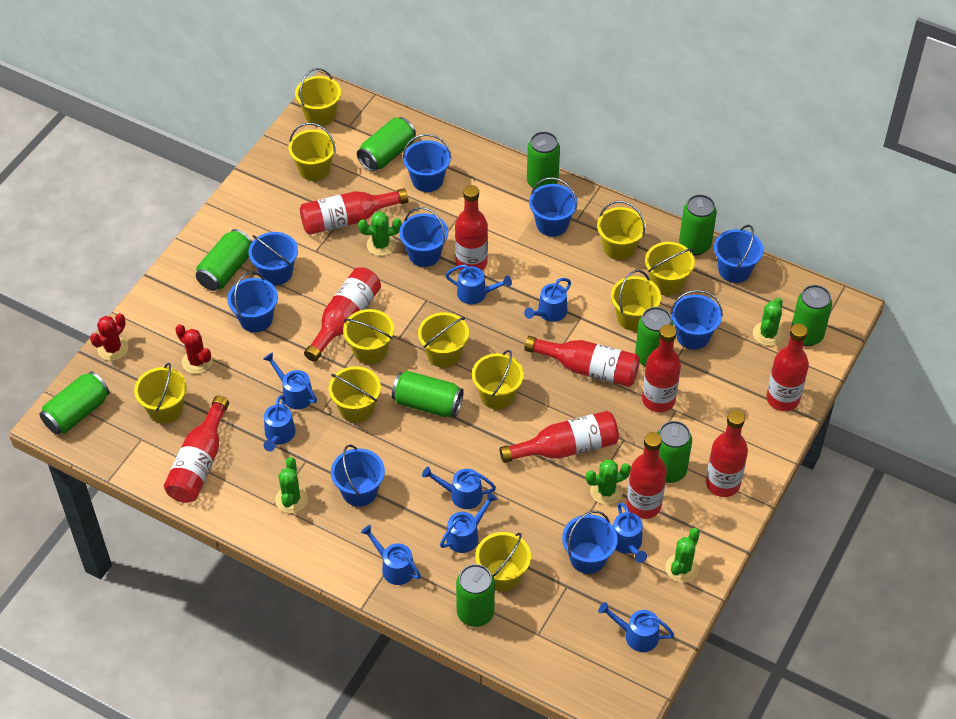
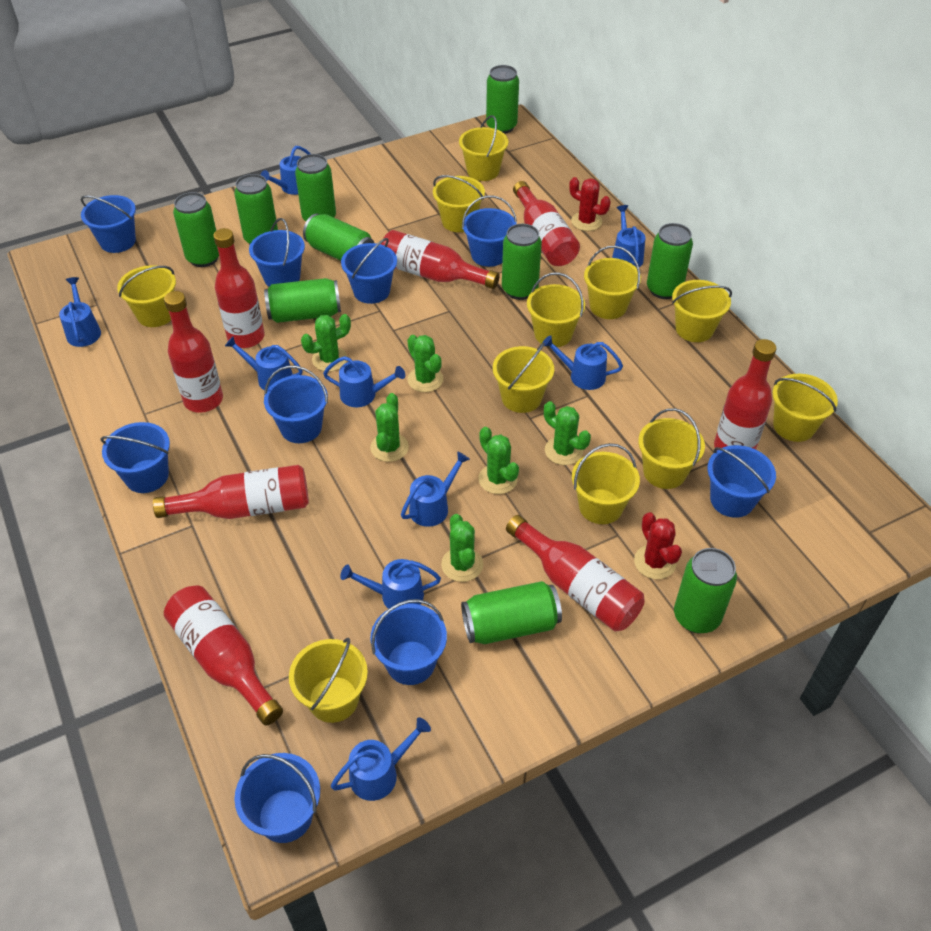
green cactus: [275,457,308,513] [358,212,402,256] [586,460,631,505] [665,528,700,583] [753,298,784,346] = 5 -> [301,314,351,372] [370,393,409,462] [407,335,444,392] [441,514,483,582] [478,427,519,494] [544,401,591,465] = 6
red bottle: [164,396,229,503] [300,188,408,235] [304,267,381,362] [455,185,488,270] [499,411,619,463] [524,336,640,387] [627,432,667,519] [642,324,681,412] [706,410,748,497] [766,323,809,411] = 10 -> [153,465,309,519] [164,291,223,413] [164,585,283,725] [213,228,265,348] [381,230,500,289] [506,515,645,631] [513,181,580,266] [714,339,776,450] = 8

